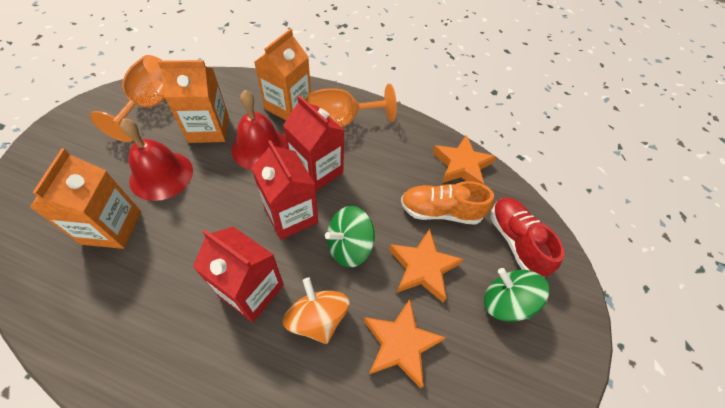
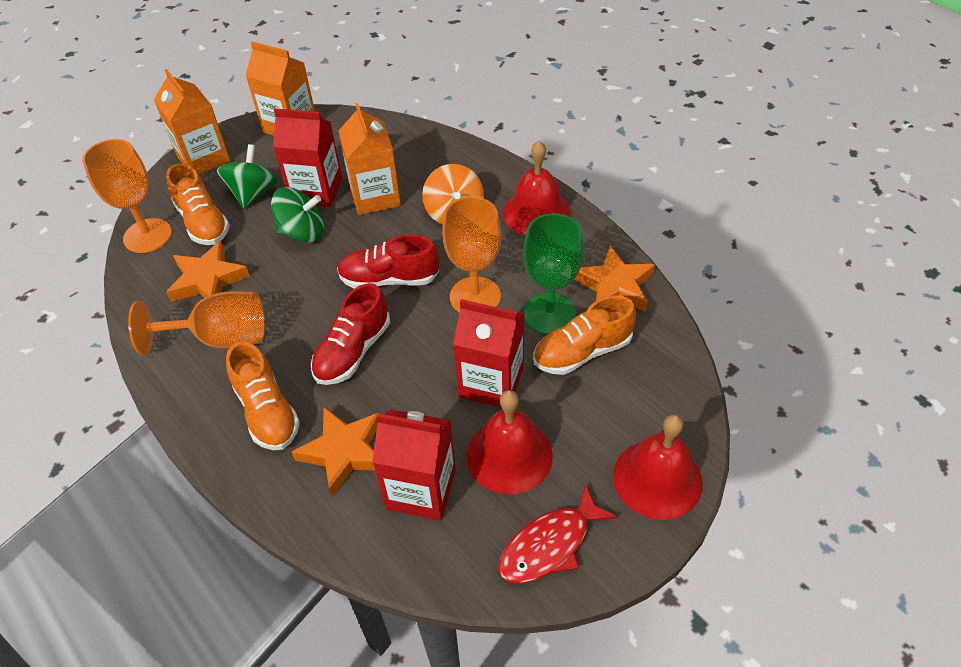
green goblet: none = 0 -> [523,213,584,335] = 1
orange goblet: [90,55,165,142] [308,84,397,128] = 2 -> [82,139,172,253] [128,291,265,355] [442,197,501,312] = 3
orange shoe: [401,181,494,225] = 1 -> [166,163,230,245] [226,342,300,450] [533,295,636,375] = 3
red bell: [120,118,193,201] [231,90,287,170] = 2 -> [467,390,553,494] [503,141,571,236] [613,414,703,520] = 3
red fish: none = 0 -> [498,484,618,584] = 1
red shoe: [490,197,564,277] = 1 -> [311,283,390,385] [337,234,439,289] = 2

